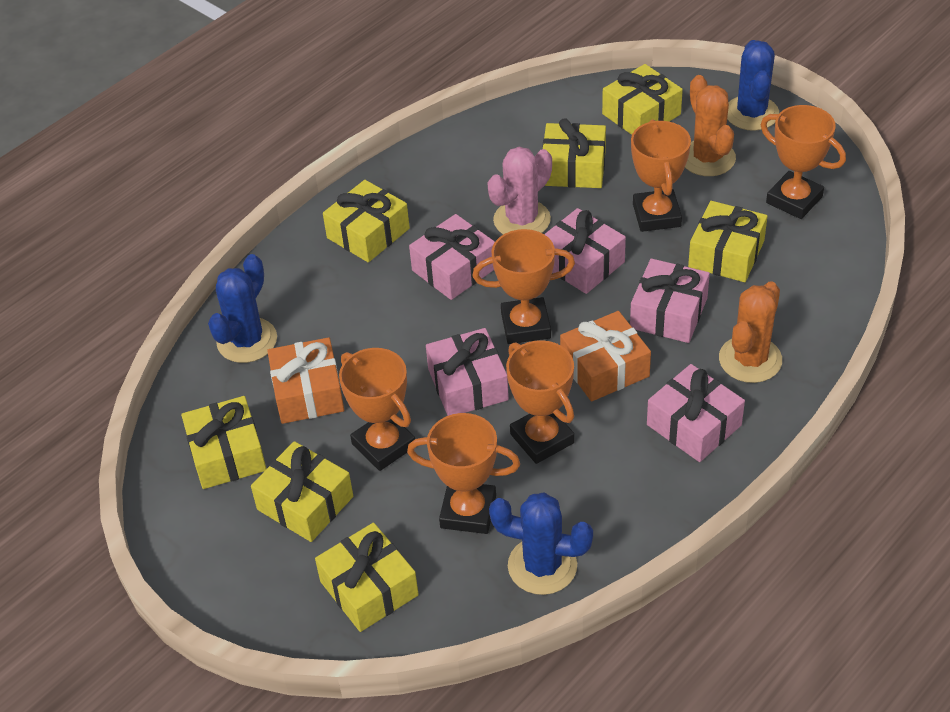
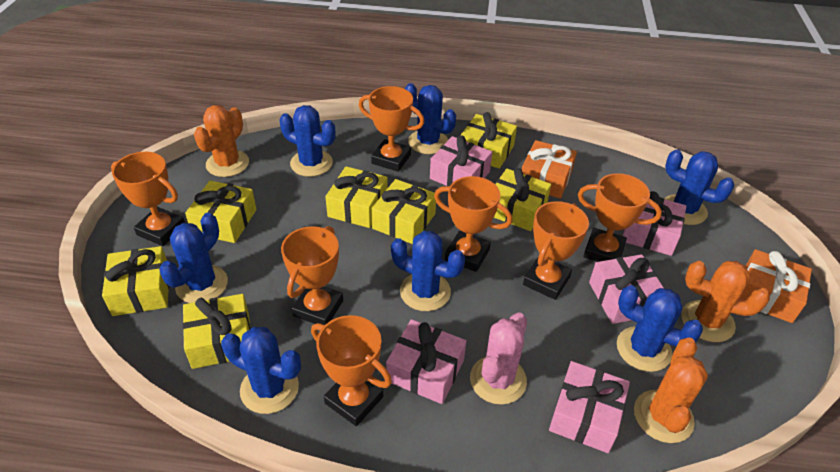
blue cactus: [208,254,277,363] [489,493,593,595] [727,40,779,131] = 3 -> [159,213,228,303] [221,327,301,414] [280,105,336,177] [391,231,465,311] [405,83,456,154] [617,285,703,372] [665,149,734,225] = 7
orange cactus: [685,75,736,176] [719,281,782,383] = 2 -> [194,105,249,177] [634,338,708,443] [681,261,770,342] = 3
orange trophy: [339,348,415,471] [407,413,520,534] [472,229,575,344] [506,340,574,464] [631,119,691,232] [761,105,846,219] = 6 -> [111,152,185,246] [281,226,343,325] [311,315,392,426] [359,86,425,172] [434,176,512,272] [523,201,589,300] [578,173,662,262] = 7

